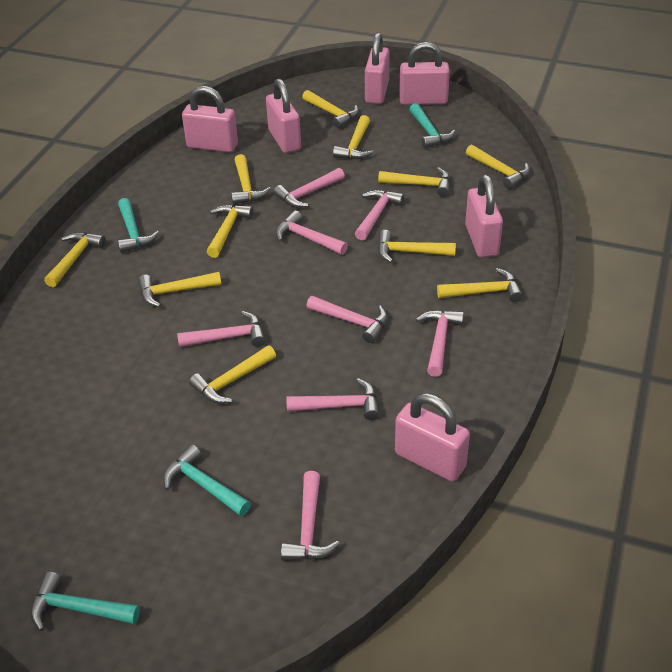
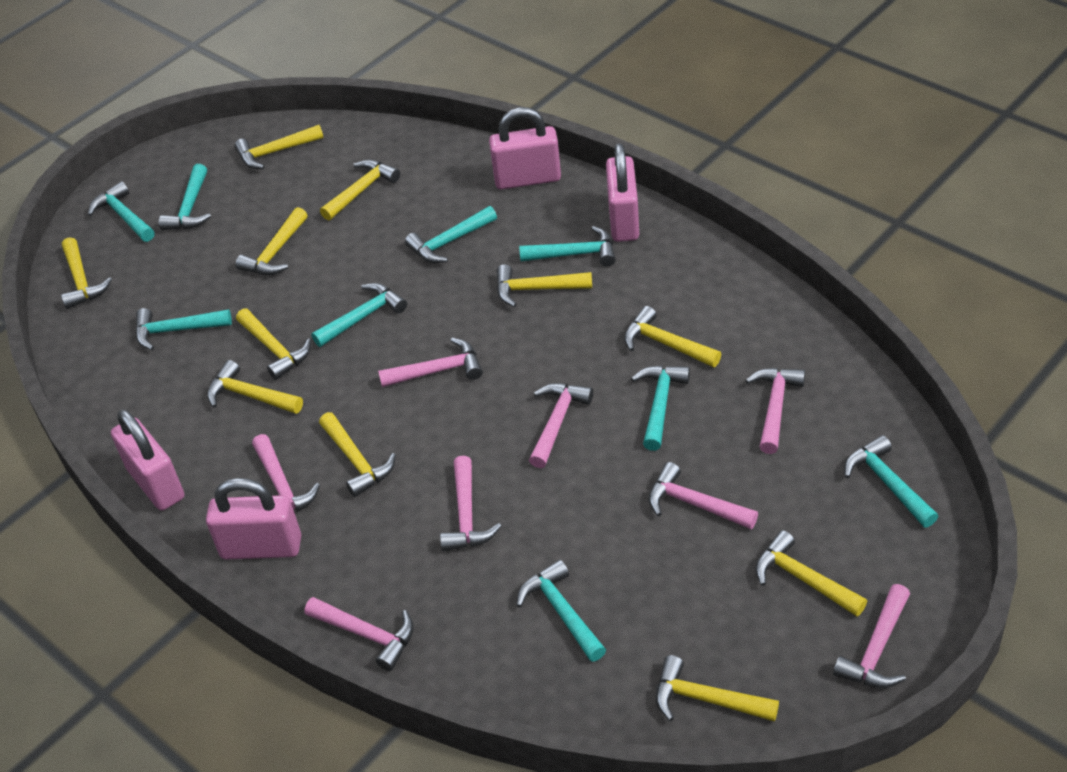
pink padlock: [182,86,238,153] [266,78,301,153] [365,32,390,104] [395,393,470,482] [399,42,450,105] [465,175,503,258] = 6 -> [111,410,184,511] [206,478,301,560] [489,107,561,189] [606,143,639,242] = 4
turquoise hammer: [31,572,140,631] [118,198,159,253] [163,445,251,516] [409,103,455,148] = 4 -> [88,181,155,242] [135,308,232,350] [159,164,211,230] [311,283,407,347] [405,206,497,263] [516,560,606,662] [519,226,616,266] [631,365,690,451] [844,435,938,528] = 9

